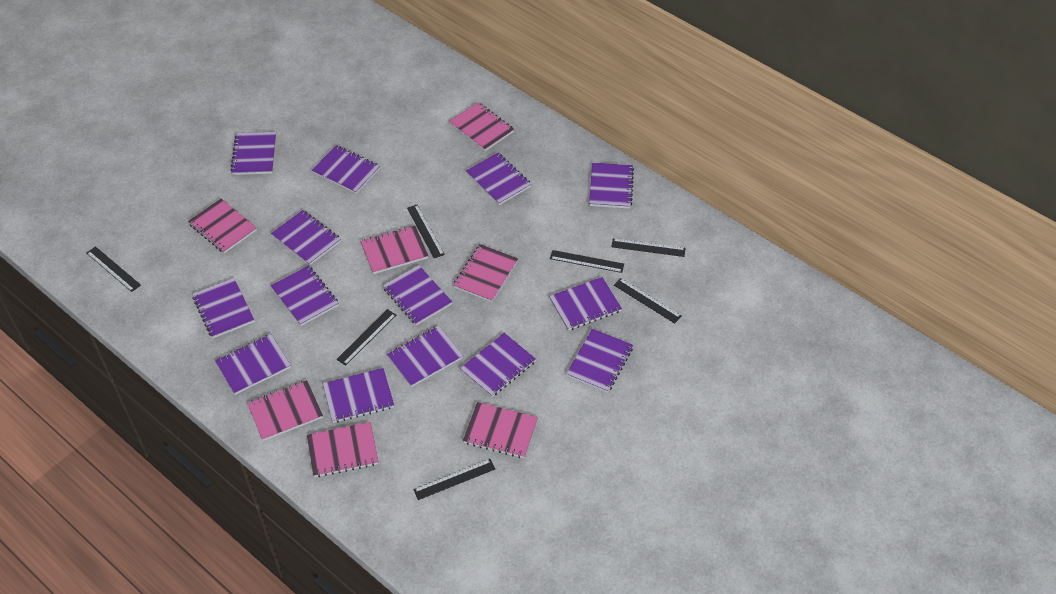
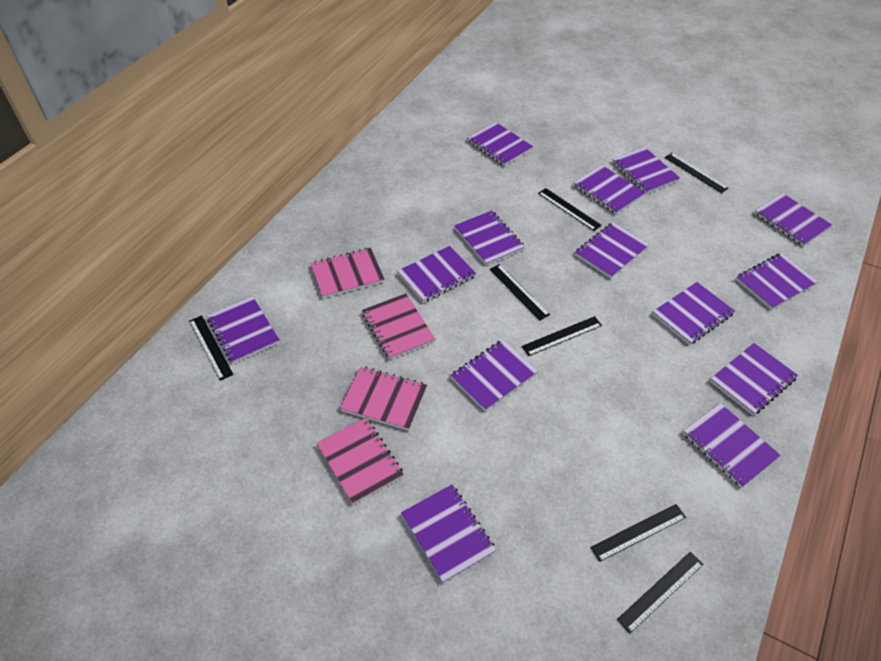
pink notebook: [188,199,257,253] [247,380,323,441] [307,422,378,477] [360,226,428,274] [449,102,514,151] [453,244,518,302] [463,402,538,458] = 7 -> [310,248,385,298] [317,418,404,505] [340,367,427,431] [362,293,435,360] = 4

